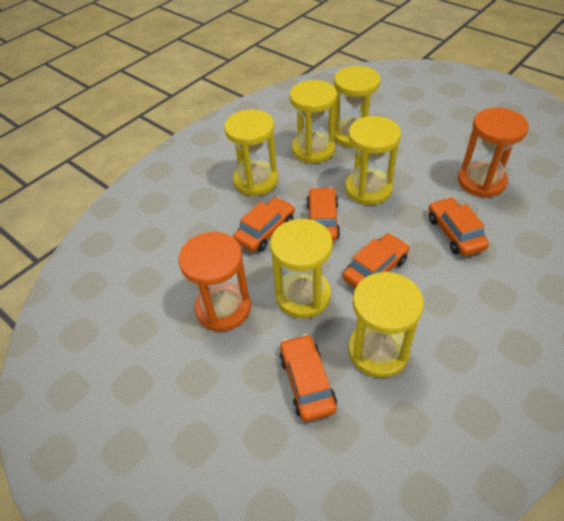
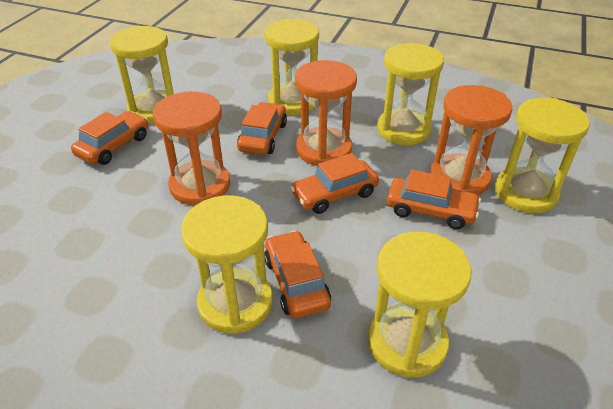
orange hourglass: [179,232,251,331] [458,108,529,197] = 2 -> [153,91,230,205] [295,60,357,166] [430,85,512,195] = 3

